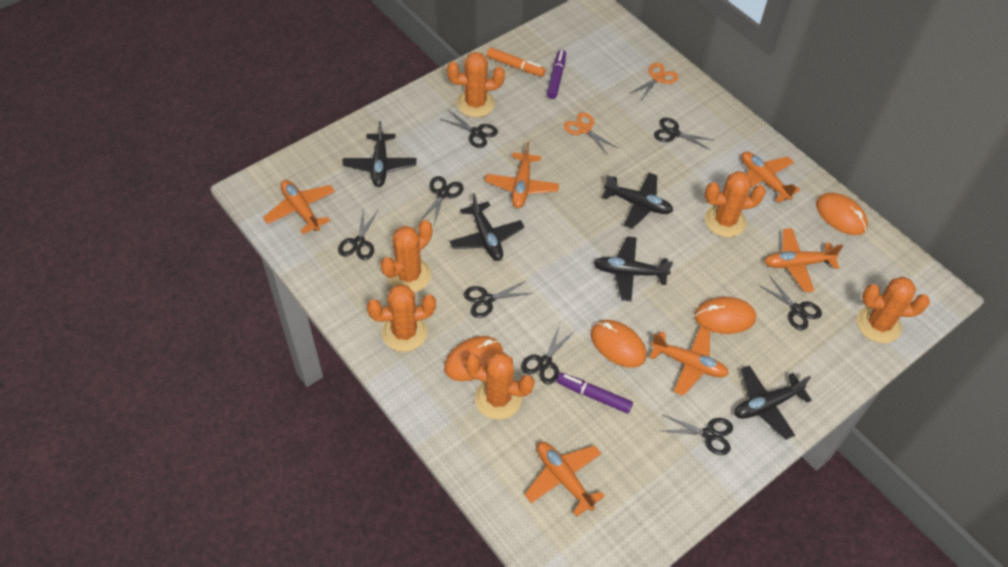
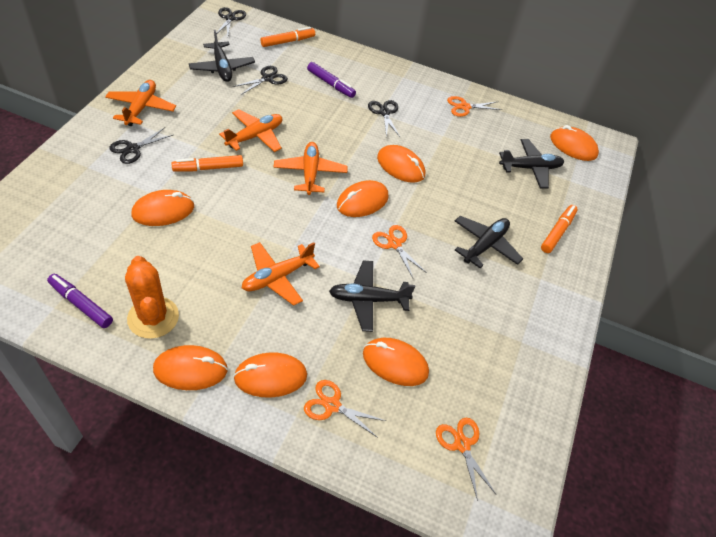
black plane: [343,121,416,187] [450,193,524,261] [594,236,673,301] [602,173,673,229] [734,365,812,440] = 5 -> [189,30,255,82] [329,260,415,332] [455,216,523,268] [499,139,564,189] = 4
black scissors: [338,209,379,260] [419,176,464,225] [441,110,498,148] [464,280,533,318] [521,324,574,384] [654,118,714,150] [661,414,733,455] [758,275,822,330] = 8 -> [109,127,173,164] [216,7,246,36] [233,66,288,95] [368,100,400,137] = 4
orange cactus: [367,284,436,352] [380,220,432,293] [447,52,505,117] [465,352,535,420] [705,171,766,237] [857,277,930,343] = 6 -> [125,256,179,339] = 1
orange marker: [487,48,546,77] = 1 -> [171,155,243,172] [260,27,315,47] [541,205,578,253] = 3
orange mouse: [444,336,503,381] [591,320,646,368] [695,297,756,334] [816,192,868,235] = 4 -> [131,190,194,226] [153,345,228,390] [233,352,307,397] [337,180,389,217] [363,338,429,386] [377,145,425,183] [550,125,599,161] = 7
orange plane: [263,180,335,234] [485,142,559,208] [524,442,605,517] [649,326,729,396] [741,152,800,203] [764,228,843,292] = 6 -> [105,80,176,126] [219,109,282,152] [242,242,320,306] [273,142,347,195] = 4
orange scissors: [564,112,619,155] [629,63,678,100] = 2 -> [304,380,386,438] [372,225,427,278] [436,418,496,501] [447,96,502,117] = 4

